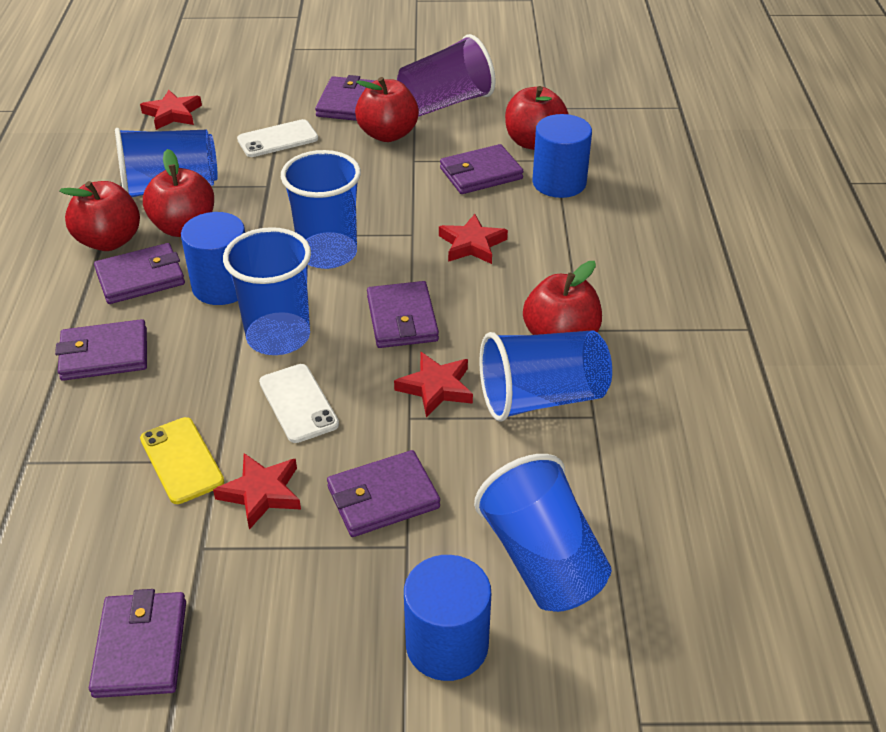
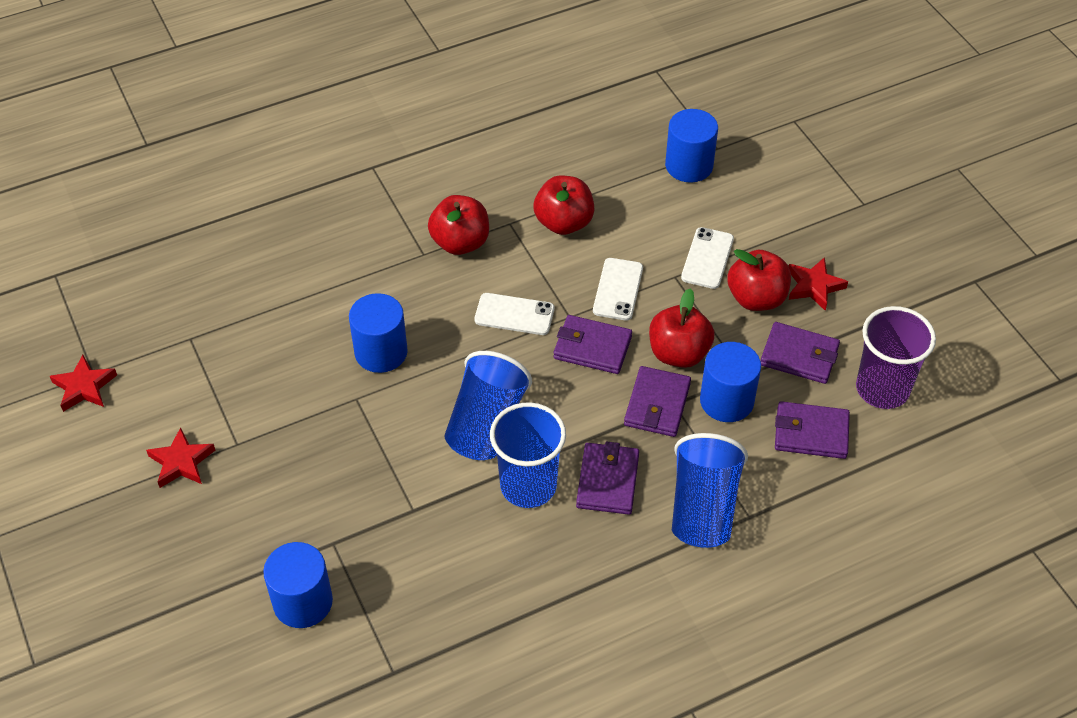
blue cup: [115,128,218,197] [223,227,311,355] [281,150,361,269] [474,454,612,612] [479,330,612,422] = 5 -> [444,351,532,460] [490,402,566,508] [672,433,748,548] = 3
blue cylinder: [181,212,245,305] [404,555,491,681] [532,114,592,198] = 3 -> [263,542,333,628] [349,293,408,373] [665,109,718,183] [700,342,761,422] = 4
purple wallet: [55,319,147,381] [89,589,186,698] [94,243,185,304] [315,75,375,121] [327,450,440,537] [367,281,439,348] [440,144,524,194] = 7 -> [553,315,632,374] [576,442,639,515] [624,366,691,437] [761,322,840,384] [775,401,850,459] = 5
red apple: [59,181,140,251] [143,149,214,237] [355,77,419,142] [505,86,568,150] [523,261,602,335] = 5 -> [428,195,489,255] [534,175,595,235] [649,289,715,368] [727,249,791,311] = 4
red star: [140,90,202,130] [213,453,301,530] [394,352,473,417] [439,214,508,264] = 4 -> [50,355,117,412] [146,427,215,488] [788,257,848,311] = 3
white phone: [237,119,318,157] [259,364,339,443] = 2 -> [474,293,554,335] [593,258,643,321] [681,227,734,289] = 3
yellow phone: [140,417,224,504] = 1 -> none = 0

